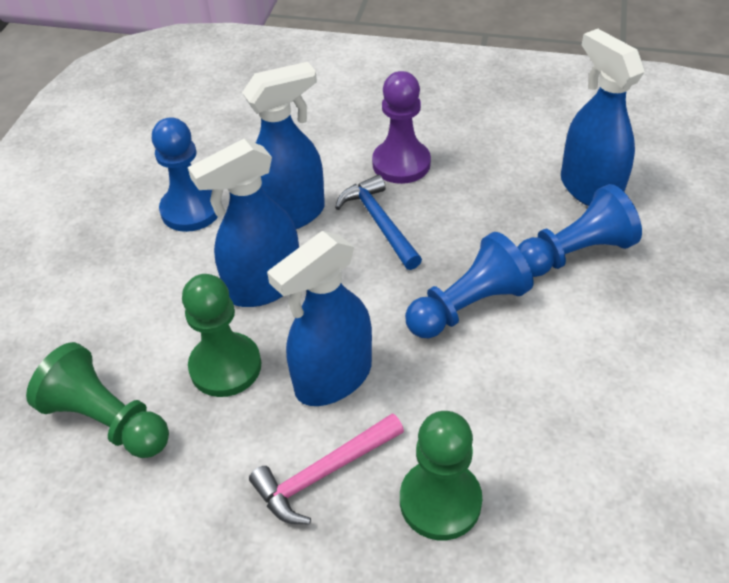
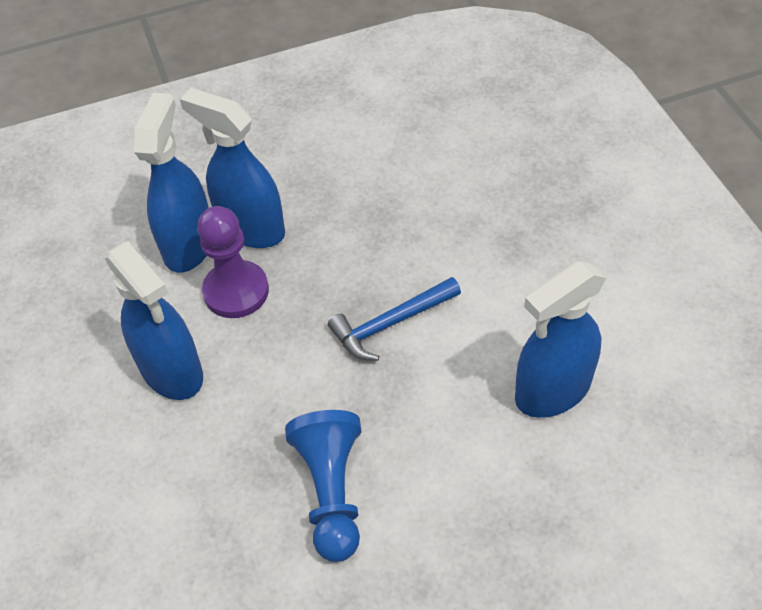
blue pawn: [152,117,218,232] [405,232,533,338] [517,184,642,277] = 3 -> [285,410,362,562] = 1
green pawn: [26,342,169,458] [182,274,261,397] [400,411,482,540] = 3 -> none = 0
pink hammer: [249,413,404,524] = 1 -> none = 0

